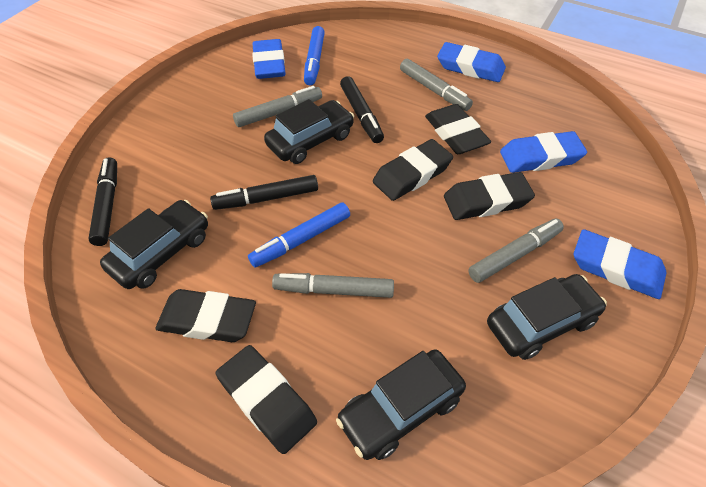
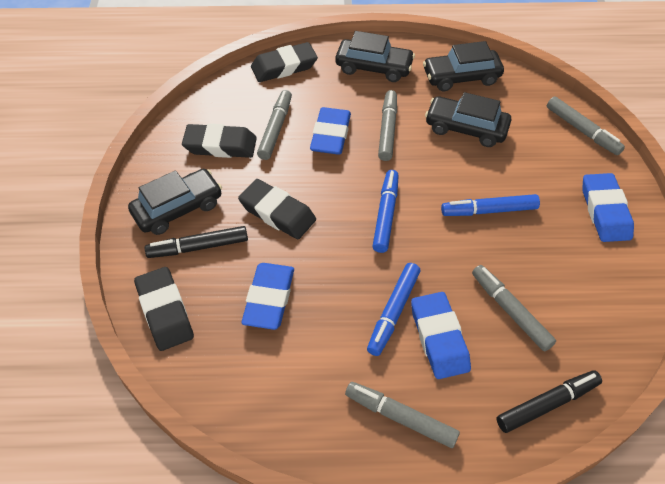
black eraser: [155,289,256,342] [216,345,317,454] [373,139,453,201] [425,104,491,154] [444,172,535,220] = 5 -> [134,267,194,351] [182,123,257,158] [238,179,316,239] [251,42,318,82] = 4
black marker: [88,157,117,246] [210,175,318,210] [340,76,384,143] = 3 -> [145,226,248,258] [497,370,602,433] = 2
blue marker: [248,202,350,268] [304,26,325,85] = 2 -> [367,263,420,356] [373,170,399,253] [441,194,540,216] = 3
grey marker: [233,86,322,127] [272,273,394,298] [400,59,473,111] [468,219,564,283] = 4 -> [257,90,292,160] [345,382,460,448] [378,90,397,161] [472,265,556,352] [547,96,625,155] = 5

